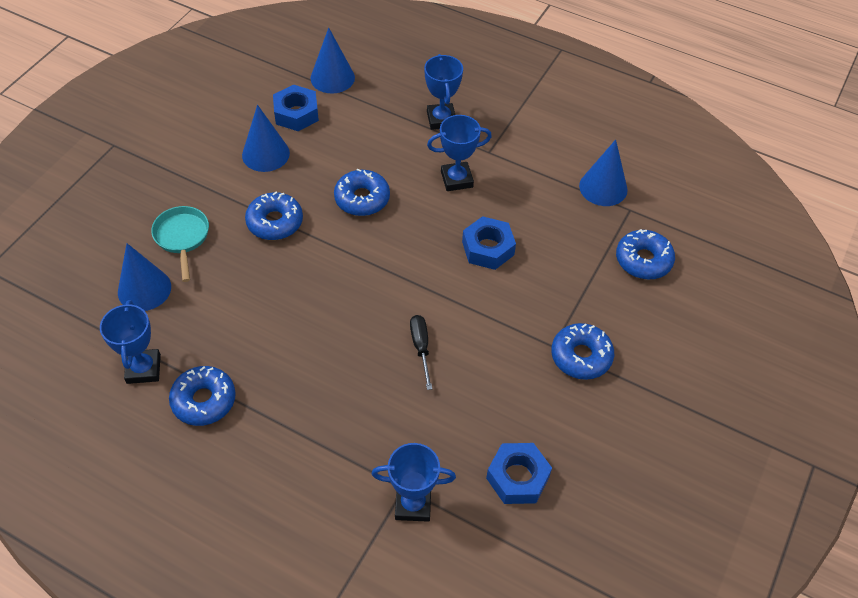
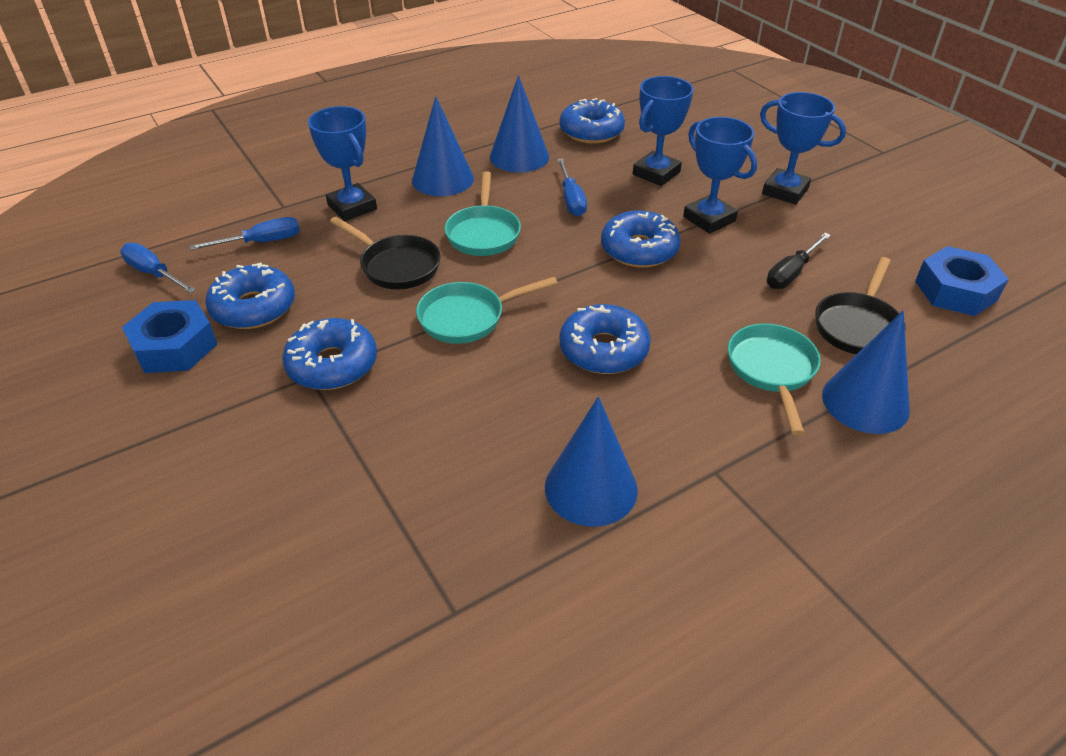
black pan: none = 0 -> [330,217,441,290] [815,257,906,354] = 2
blue nut: [273,85,319,131] [462,216,516,270] [486,443,552,504] = 3 -> [122,300,217,373] [915,246,1009,316] = 2
blue screwdriver: none = 0 -> [120,243,196,293] [189,217,300,250] [557,158,587,216] = 3
turquoise pan: [151,206,209,282] = 1 -> [416,277,558,344] [445,171,521,256] [728,323,821,435] = 3

